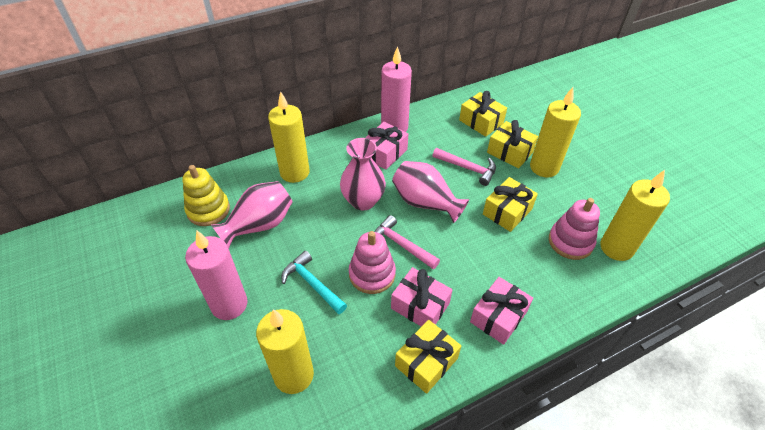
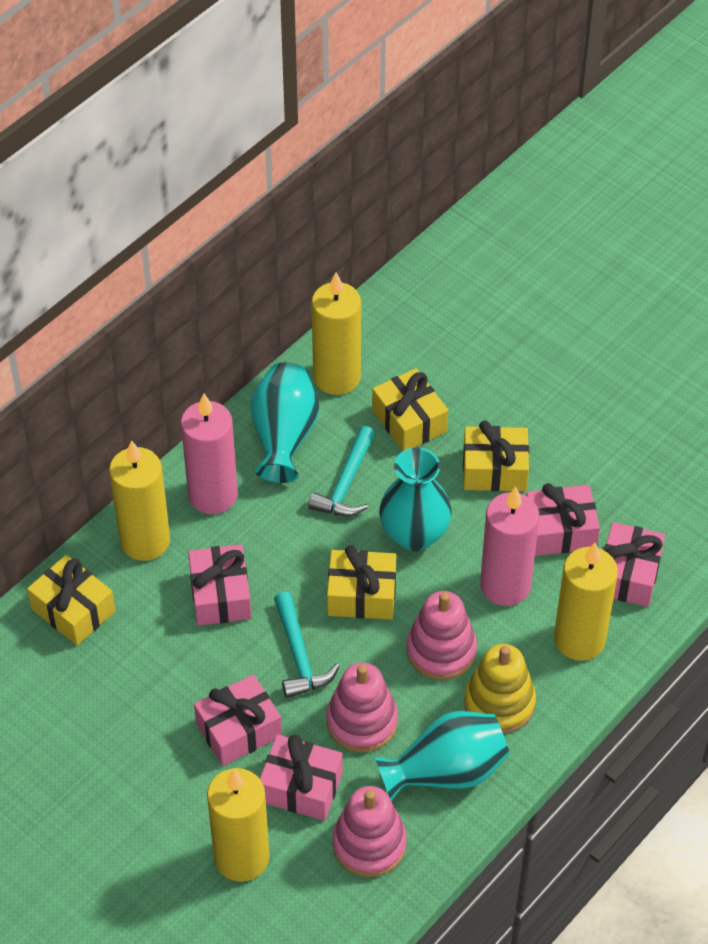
pink gift: [365,122,408,170] [391,267,453,327] [470,277,533,345] = 3 -> [188,544,251,626] [194,674,282,766] [260,735,343,821] [526,483,600,556] [604,522,665,607] = 5
pink hammer: [374,215,440,269] [432,148,496,186] = 2 -> none = 0
pink stacking toy: [349,231,396,294] [549,198,600,260] = 2 -> [326,663,398,752] [332,786,407,877] [407,591,477,680] = 3
pink vase: [211,181,293,249] [340,138,386,210] [392,161,469,223] = 3 -> none = 0
turquoise hammer: [282,251,347,314] = 1 -> [274,592,340,698] [308,426,375,517] = 2
turquoise vase: none = 0 -> [250,362,320,483] [375,711,510,802] [379,447,452,551] = 3

